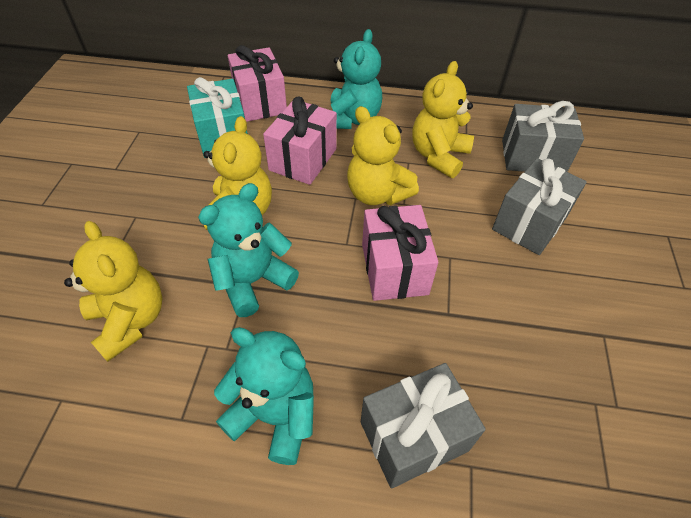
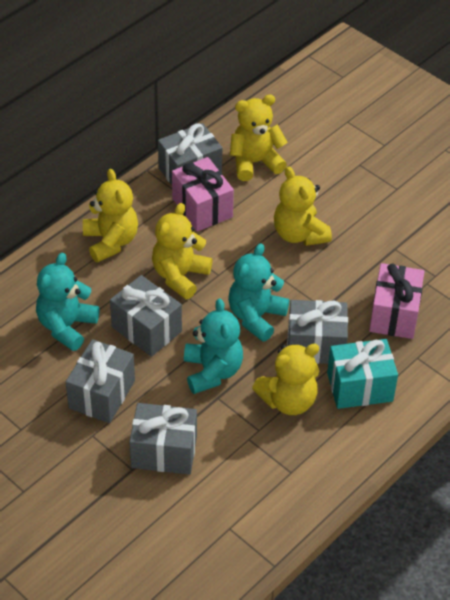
grey gift: [361,363,486,489] [492,158,587,255] [502,101,584,172] = 3 -> [66,339,135,423] [110,275,182,357] [129,403,197,475] [158,123,222,185] [287,300,348,364] = 5
pink gift: [228,45,287,122] [263,97,337,185] [362,205,439,301] = 3 -> [172,157,234,232] [369,263,424,339] = 2
yellow teddy bear: [64,221,163,362] [203,116,272,230] [347,106,419,205] [413,61,474,178] = 4 -> [83,169,138,263] [152,203,212,299] [230,95,288,181] [252,344,319,415] [274,167,332,246] = 5

